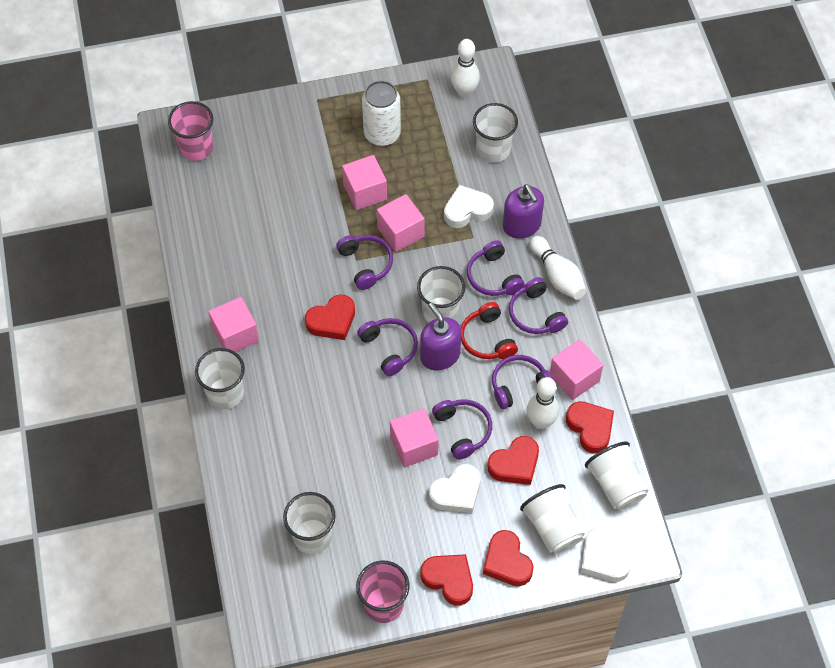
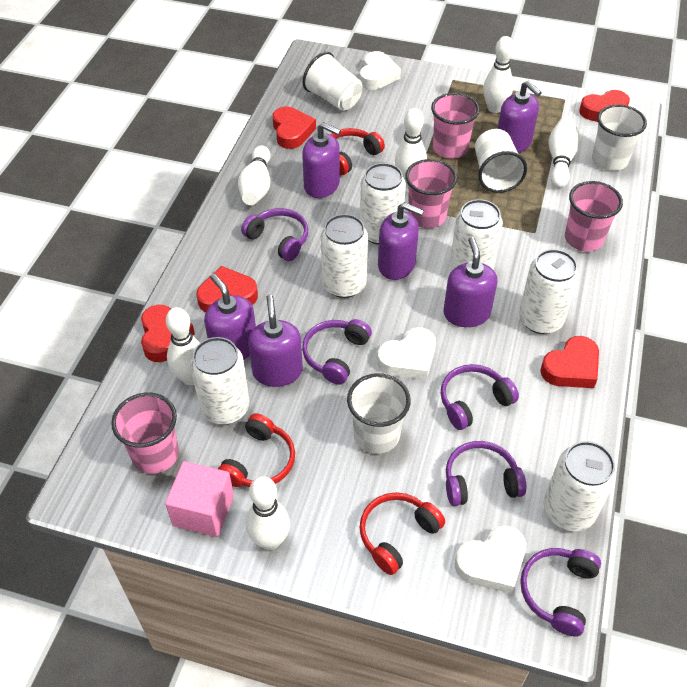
pink cube: [208,297,259,352] [342,155,387,210] [377,194,425,252] [390,409,439,467] [550,339,603,400] = 5 -> [165,461,234,537] = 1
pink cup: [168,101,213,161] [356,561,410,623] = 2 -> [111,393,179,474] [405,159,457,228] [431,93,480,159] [565,181,623,251] = 4
purple headphones: [336,235,393,290] [357,318,418,376] [432,399,492,460] [467,240,525,296] [492,355,553,409] [509,277,568,334] = 6 -> [241,208,308,261] [302,319,372,385] [441,364,519,430] [446,441,526,506] [520,548,601,637] = 5
purple soap dispenser: [420,303,462,371] [503,184,544,239] = 2 -> [204,274,256,360] [248,294,303,387] [302,122,341,198] [378,202,424,280] [443,237,498,327] [497,81,542,153] = 6
red headphones: [461,302,518,359] = 1 -> [218,413,295,487] [330,128,385,175] [359,492,445,575] = 3
white bowling pin: [451,39,480,98] [527,377,559,429] [530,236,586,300] = 3 -> [166,307,200,385] [238,145,270,205] [246,476,290,550] [395,108,427,186] [483,36,514,113] [549,117,580,188] = 6
white can: [362,81,401,146] = 1 -> [190,337,249,424] [321,214,368,298] [360,163,406,245] [450,199,503,270] [519,249,579,334] [544,441,616,531] = 6
white cup: [195,348,245,409] [283,492,336,554] [417,266,465,323] [473,103,518,163] [520,484,585,554] [585,442,648,510] = 6 -> [303,52,363,111] [347,373,411,454] [475,129,527,193] [592,104,647,171] = 4

